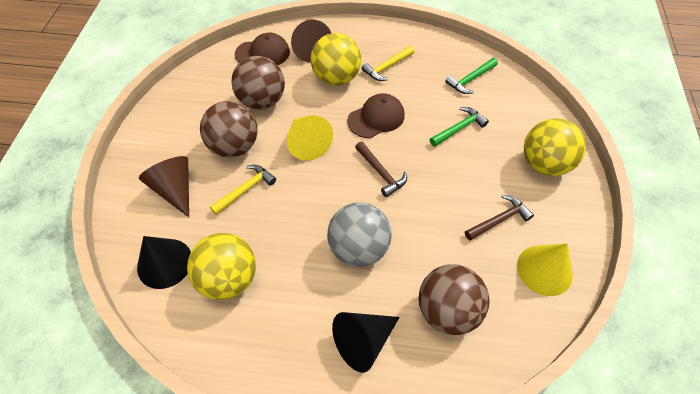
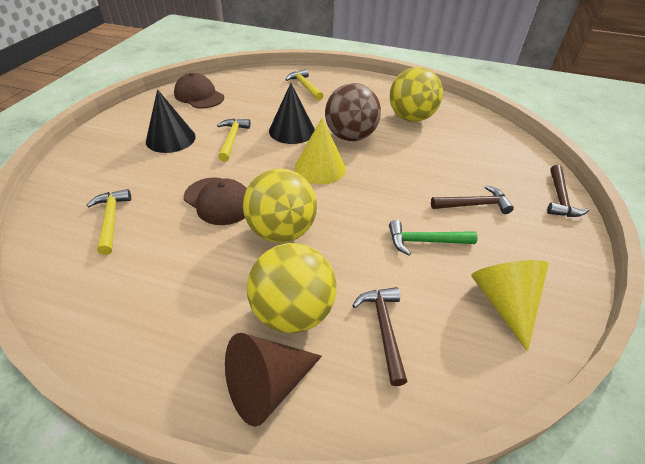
brown ball: [200,101,258,158] [231,56,285,110] [419,264,489,335] = 3 -> [325,83,381,141] = 1
brown cone: [139,156,189,217] [291,20,331,63] = 2 -> [225,333,322,427] = 1
brown hammer: [355,142,407,197] [465,195,534,240] = 2 -> [352,287,408,386] [431,185,514,214] [547,165,589,217] = 3
green hammer: [430,107,489,147] [445,58,498,94] = 2 -> [389,220,477,256] = 1
grey ball: [327,202,392,267] = 1 -> none = 0
yellow hammer: [210,165,276,215] [361,46,415,81] = 2 -> [87,189,131,255] [217,119,250,162] [285,69,324,101] = 3

